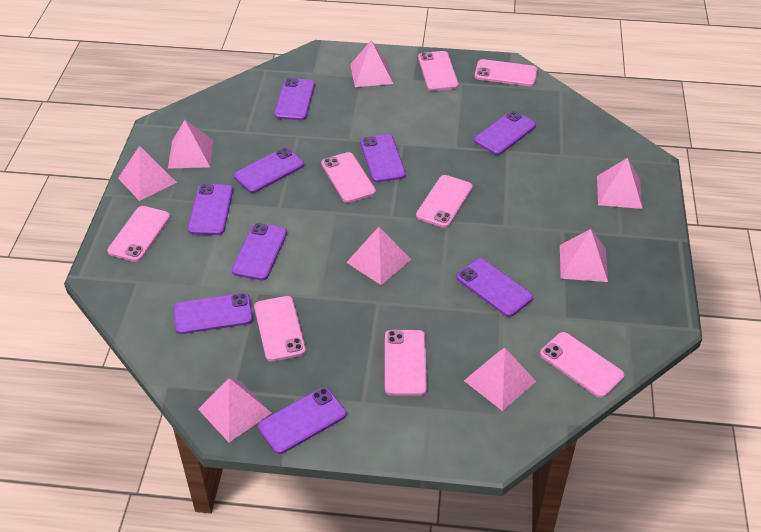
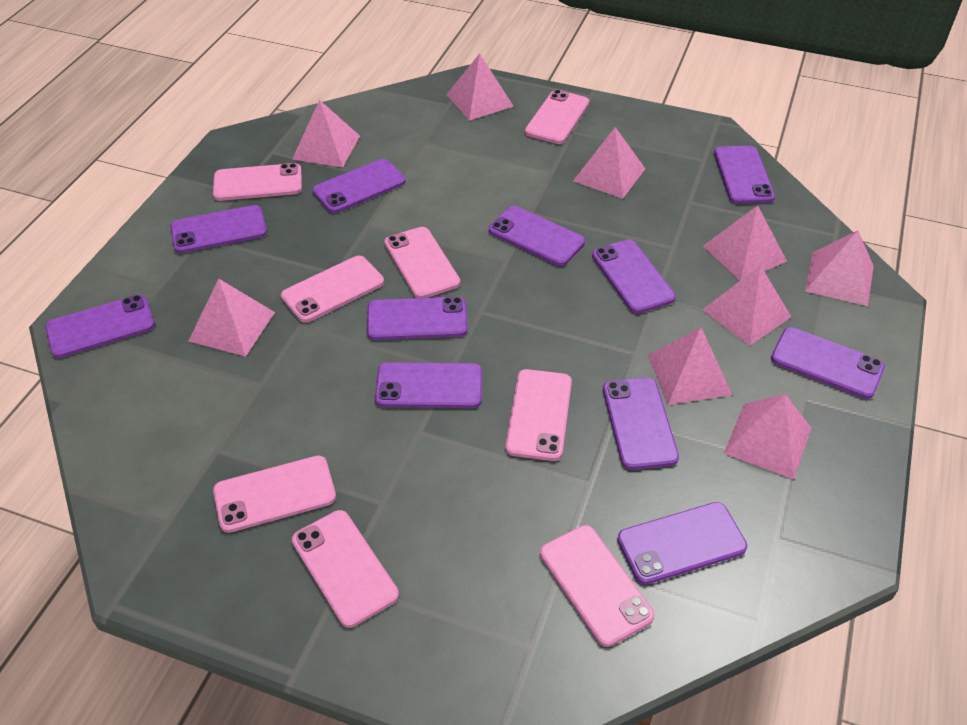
pink pyramid: [118,146,177,201] [168,120,213,169] [198,378,271,442] [346,227,412,285] [350,40,393,87] [464,348,536,411] [560,229,608,282] [597,158,642,209] = 8 -> [189,279,275,357] [292,100,360,167] [446,53,514,121] [573,127,645,199] [648,327,732,405] [702,265,791,346] [703,205,787,281] [724,394,811,480] [805,231,874,306] = 9
purple phone: [174,293,253,334] [188,184,233,235] [232,223,287,280] [234,148,304,193] [258,387,346,454] [274,78,315,120] [360,134,406,182] [456,258,533,317] [474,111,536,155] = 9 -> [45,295,155,358] [170,205,267,253] [313,159,406,213] [367,297,468,340] [375,362,482,408] [489,206,585,266] [592,239,676,314] [603,377,679,470] [617,502,747,585] [714,146,775,204] [771,327,885,399] = 11

